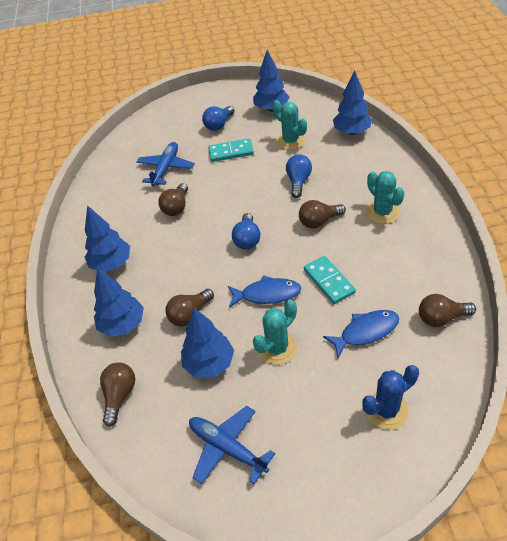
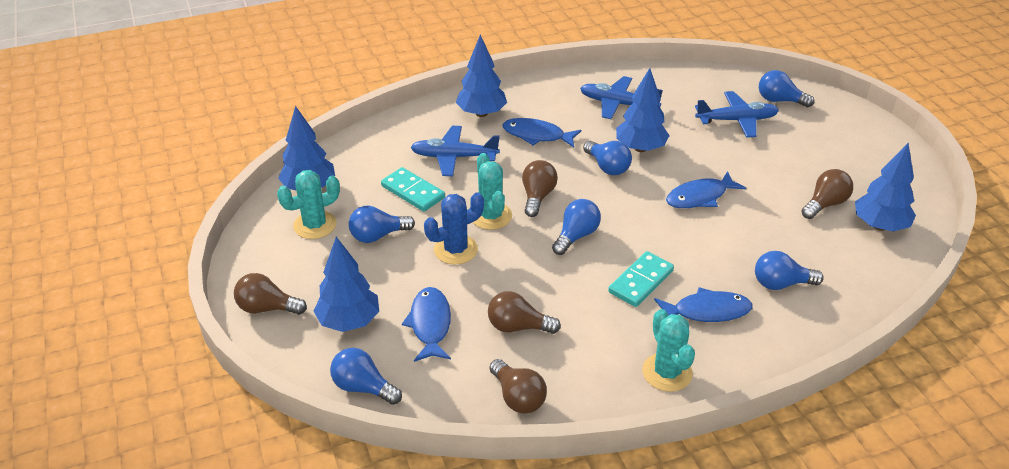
blue fish: [228,275,301,308] [323,310,399,358] = 2 -> [402,287,451,362] [502,118,581,148] [654,287,753,322] [666,171,746,208] = 4
blue light bulb: [202,106,234,131] [232,213,260,249] [286,154,312,198] = 3 -> [330,348,402,405] [349,205,415,243] [552,199,601,255] [583,141,632,175] [755,251,824,290] [759,70,814,107] = 6
blue plane: [136,142,195,186] [189,406,275,484] = 2 -> [411,126,500,176] [580,76,663,119] [695,91,779,138] = 3

